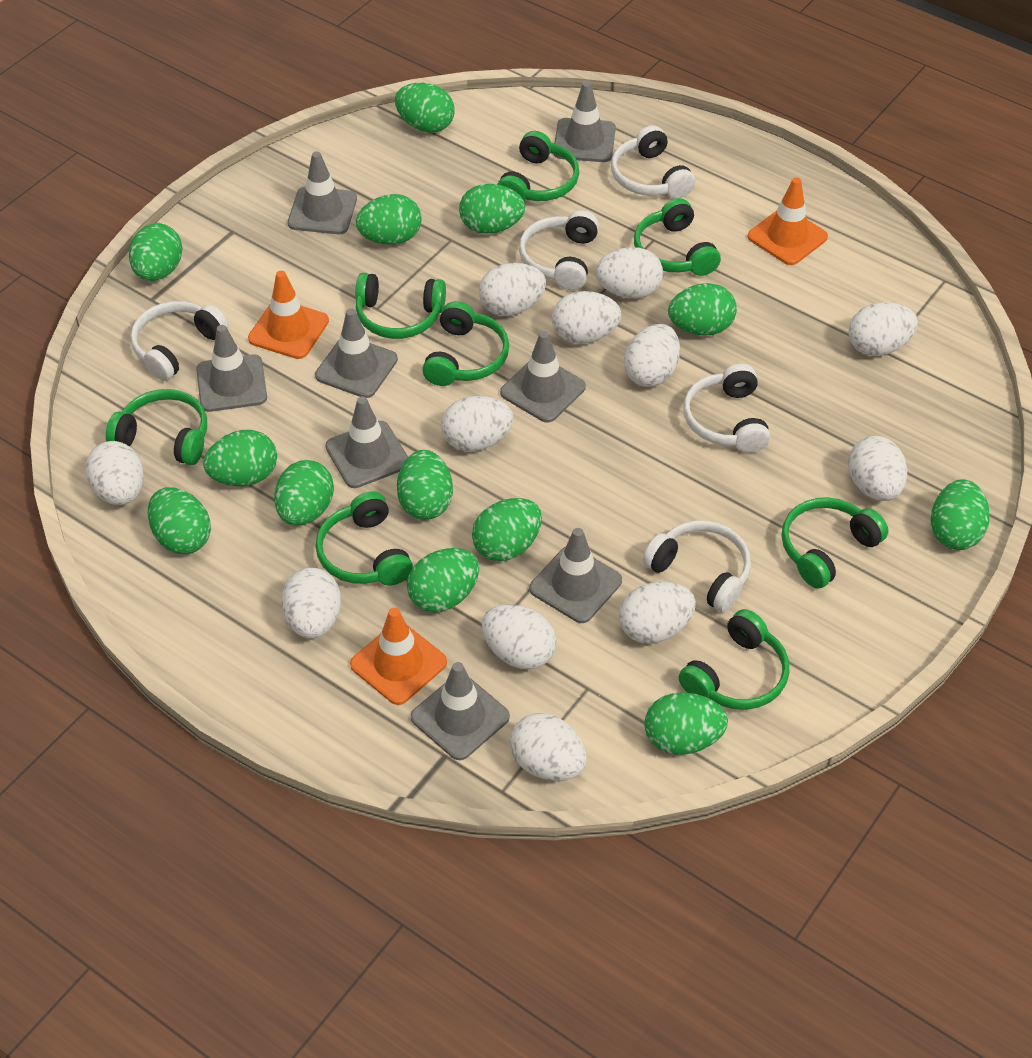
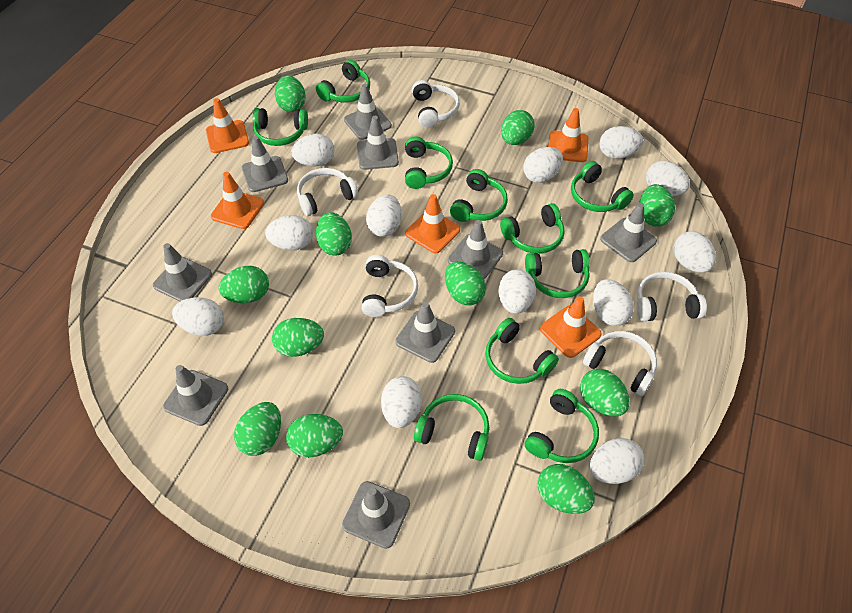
green egg: [129,223,182,281] [148,487,211,554] [203,430,277,486] [274,460,334,526] [356,194,422,245] [395,83,454,133] [397,450,453,520] [407,548,479,613] [459,184,525,234] [472,498,542,561] [644,692,728,755] [668,283,737,336] [931,479,990,550] = 13 -> [219,266,269,303] [234,402,281,456] [272,318,324,357] [275,76,306,112] [286,414,343,457] [316,212,352,256] [445,262,486,305] [501,110,535,145] [537,464,595,514] [580,369,630,416] [639,184,675,227] = 11
green headphones: [106,389,207,465] [315,491,413,586] [355,273,446,339] [422,301,509,386] [497,131,579,201] [634,198,721,276] [679,609,789,710] [781,497,888,589] = 8 -> [253,108,308,146] [316,60,370,102] [405,136,453,189] [414,394,489,461] [450,169,508,222] [485,318,559,384] [500,203,565,254] [525,249,590,298] [525,389,599,463] [571,161,634,212] = 10
grey traffic cone: [196,325,267,412] [288,151,357,234] [315,308,398,398] [325,396,408,488] [411,662,510,760] [500,331,586,423] [529,528,622,623] [553,81,616,162] = 8 -> [153,243,212,301] [163,365,228,426] [242,136,288,192] [342,481,410,549] [344,84,392,140] [357,116,399,170] [396,302,455,363] [448,220,503,279] [600,203,657,262] = 9
orange traffic cone: [248,271,329,359] [350,608,447,705] [748,177,828,265] = 3 -> [206,98,249,153] [211,172,264,229] [405,194,460,253] [540,296,602,358] [548,108,588,162] = 5

